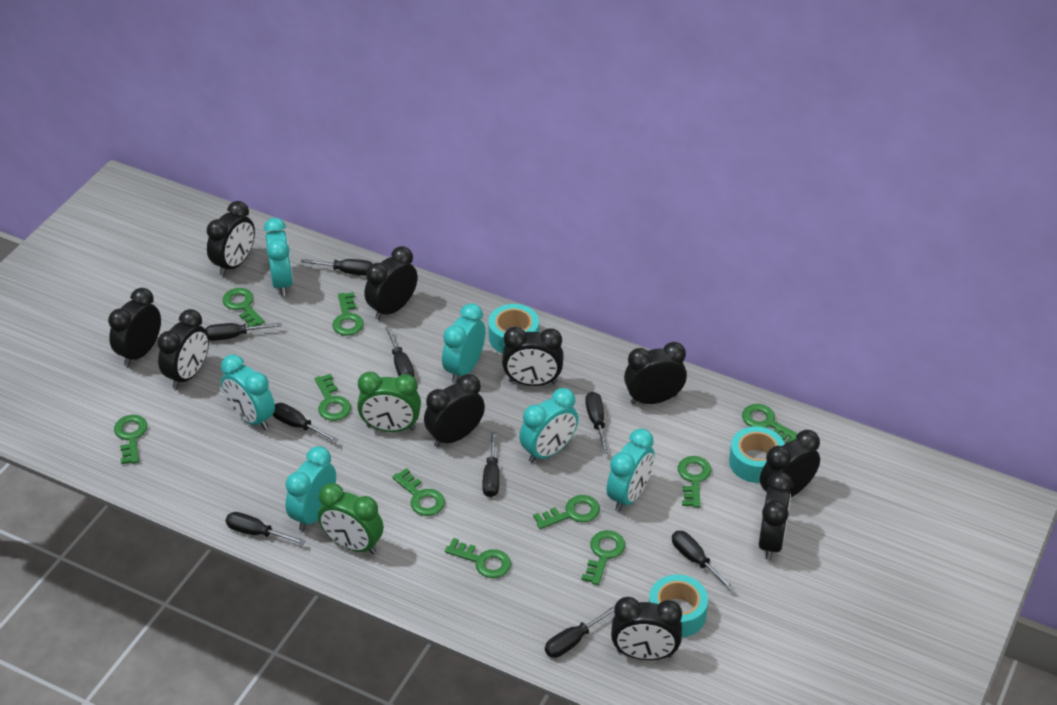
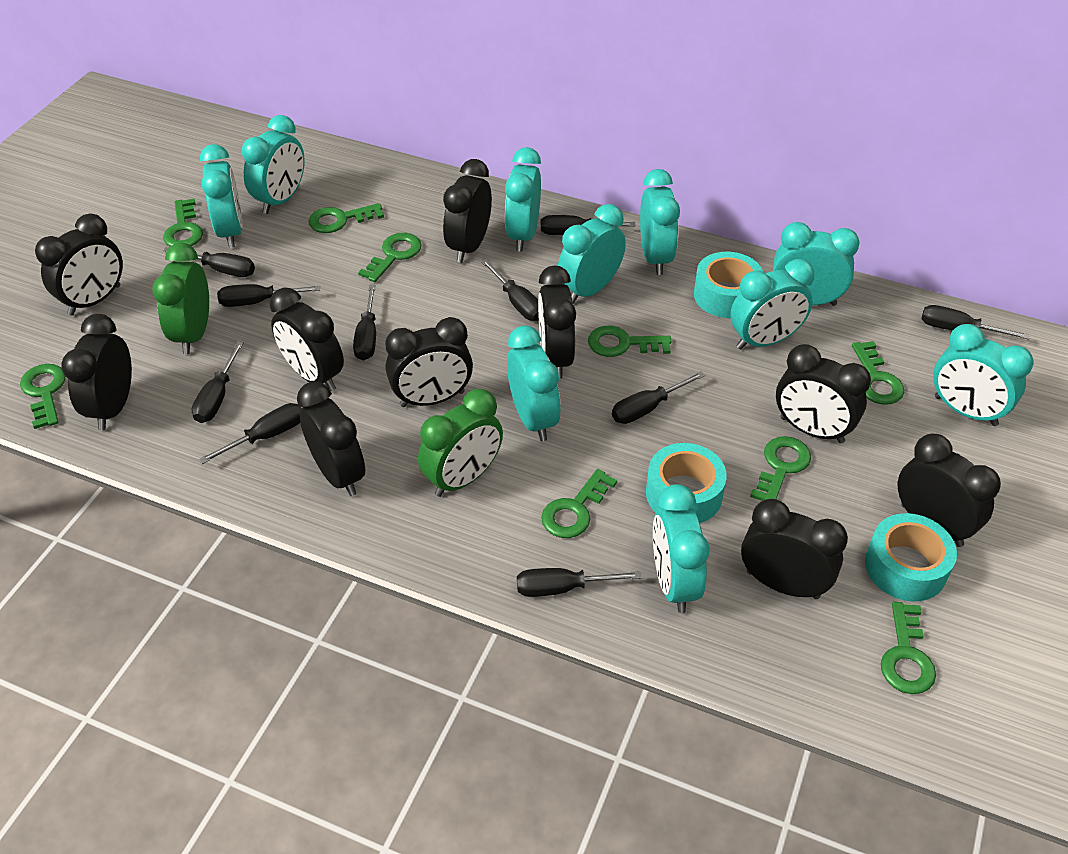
black screwdriver: [205,322,282,341] [226,512,306,544] [273,403,339,443] [301,259,373,276] [385,326,414,377] [482,432,499,497] [545,605,615,658] [585,392,609,454] [672,531,734,591] = 9 -> [163,247,255,277] [192,341,244,423] [199,403,302,464] [217,284,320,307] [353,284,376,361] [481,259,539,321] [517,568,642,597] [541,215,636,235] [612,371,705,424] [921,305,1030,339] = 10
green key: [114,415,148,465] [222,288,265,327] [315,374,351,421] [332,292,364,336] [392,468,445,516] [445,538,511,578] [533,495,600,529] [581,530,626,585] [678,456,712,508] [742,404,798,443] = 10 -> [20,364,66,429] [163,199,203,246] [308,203,384,233] [358,233,422,282] [541,469,617,538] [588,326,672,357] [750,436,811,501] [852,341,904,405] [881,602,936,694] = 9
turquoise clock: [221,354,275,430] [264,218,293,296] [286,446,336,531] [442,303,486,383] [519,388,578,463] [607,428,654,512] = 6 -> [200,144,243,248] [242,115,305,214] [505,147,541,251] [507,326,561,441] [558,204,626,304] [640,169,680,275] [653,484,710,613] [730,259,815,349] [773,222,859,306] [933,324,1034,426] = 10

